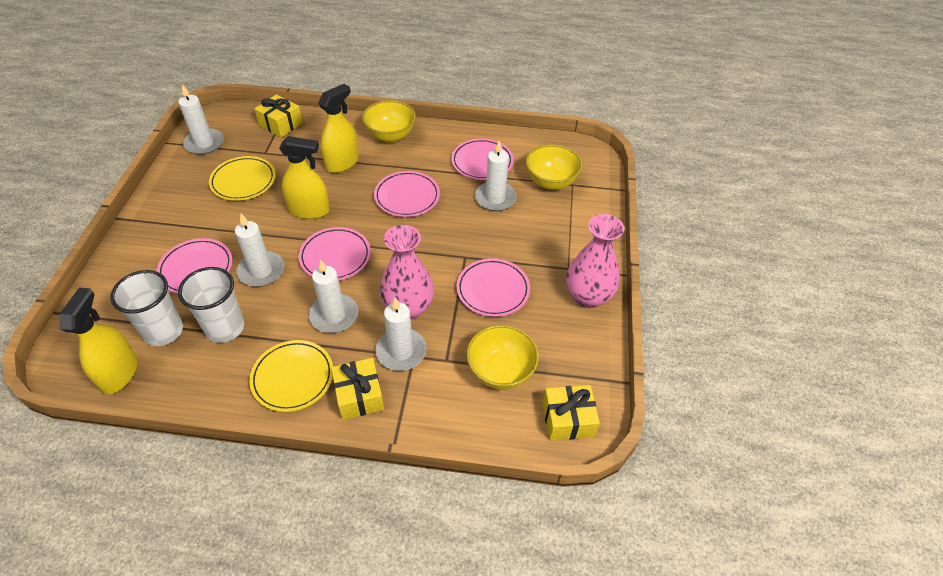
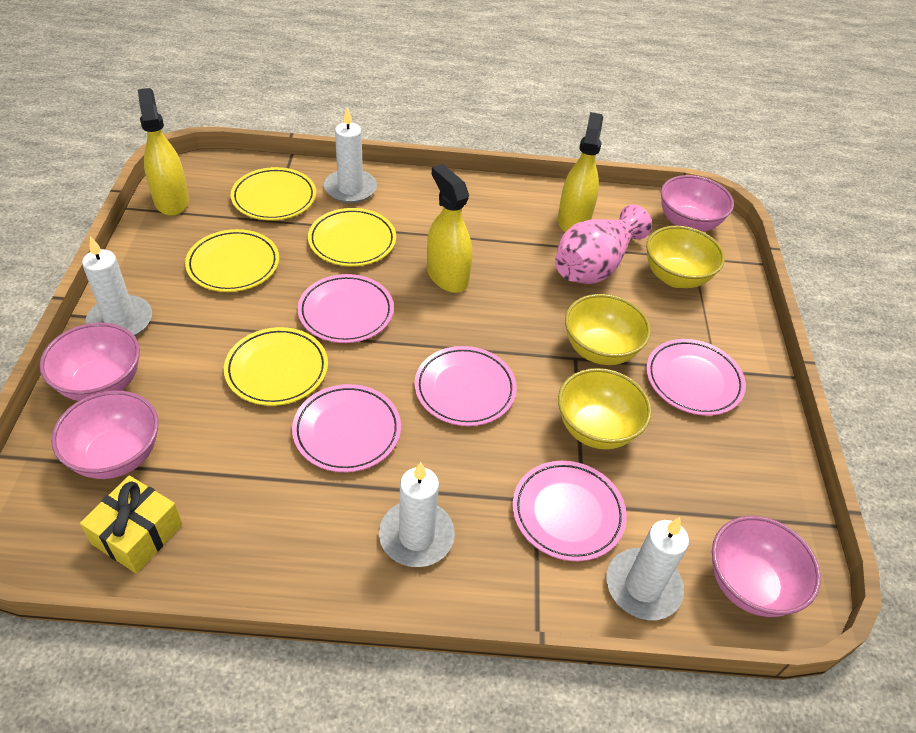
pink bowl: none = 0 -> [40,323,140,401] [51,390,159,479] [661,175,734,232] [712,516,821,617] = 4
pink vase: [380,225,434,320] [566,214,624,308] = 2 -> [555,204,652,284] = 1
white candle: [178,84,224,155] [235,214,284,287] [309,259,358,333] [375,297,427,371] [475,140,517,211] = 5 -> [82,236,152,336] [324,107,377,203] [379,462,455,567] [606,517,689,620] = 4
white cup: [110,270,183,346] [178,267,244,343] = 2 -> none = 0
yellow gift: [254,94,303,138] [331,358,384,420] [543,385,600,441] = 3 -> [80,475,182,573] = 1
yellow plate: [209,156,276,201] [249,340,333,412] = 2 -> [185,229,279,292] [224,327,328,406] [230,167,316,221] [308,208,396,267] = 4

